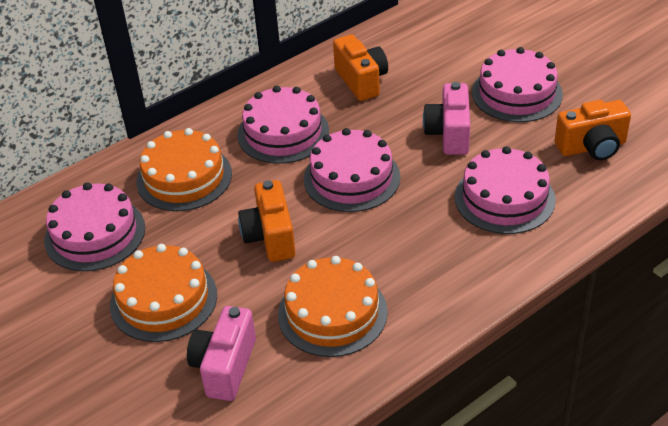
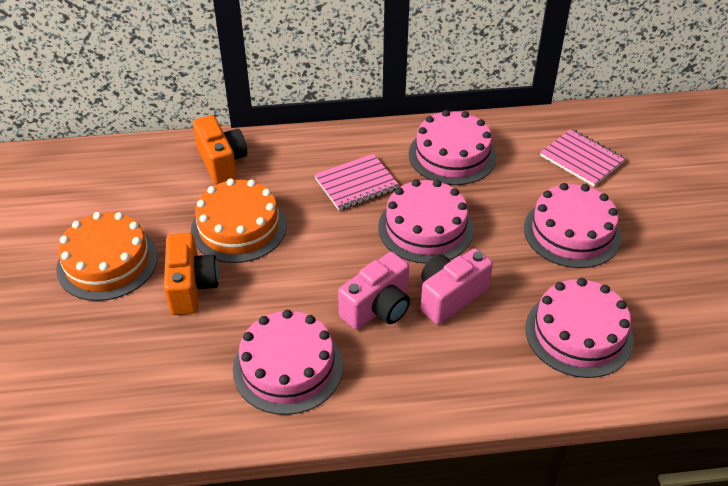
orange cake: [110,244,217,342] [137,128,232,211] [278,256,388,357] = 3 -> [56,212,158,301] [191,178,287,263] = 2
orange camera: [238,180,296,262] [333,35,388,101] [555,100,631,160] = 3 -> [164,233,219,315] [193,115,247,184] = 2
pink notebook: none = 0 -> [314,154,399,210] [540,129,626,187] = 2

